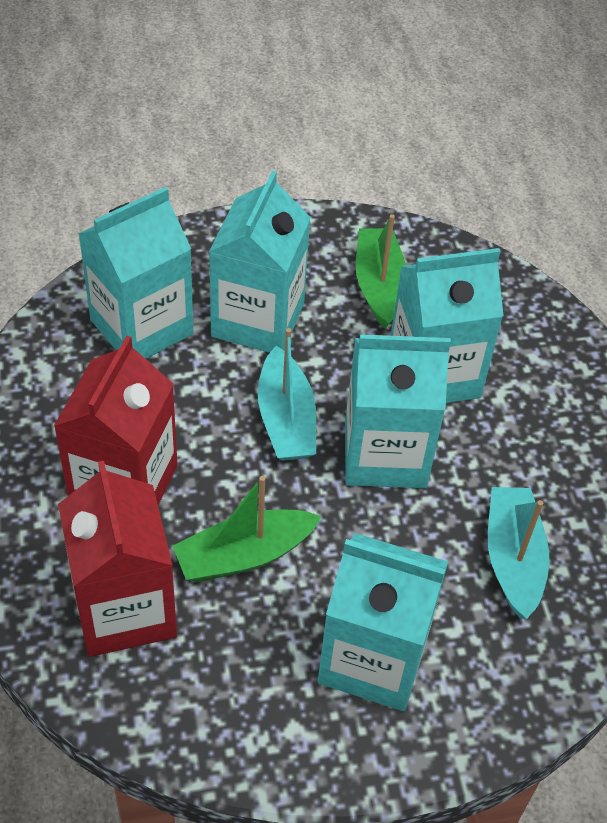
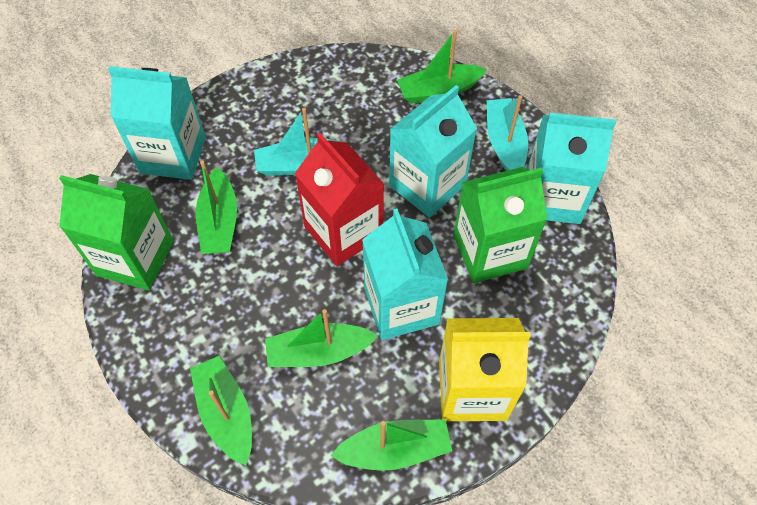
green boat: [173,476,321,582] [356,214,406,329] = 2 -> [190,356,252,466] [196,161,237,254] [265,309,378,367] [331,419,452,471] [397,30,487,104] = 5
green carton: none = 0 -> [59,174,174,290] [454,167,548,283] = 2
red carton: [54,336,178,505] [58,461,177,657] = 2 -> [295,133,385,266] = 1
turquoise carton: [78,187,193,359] [209,171,311,353] [318,533,448,711] [345,334,451,488] [391,248,504,403] = 5 -> [108,66,206,180] [362,209,448,340] [389,85,477,218] [527,113,616,224] = 4
yellow carton: none = 0 -> [439,318,531,421] = 1

